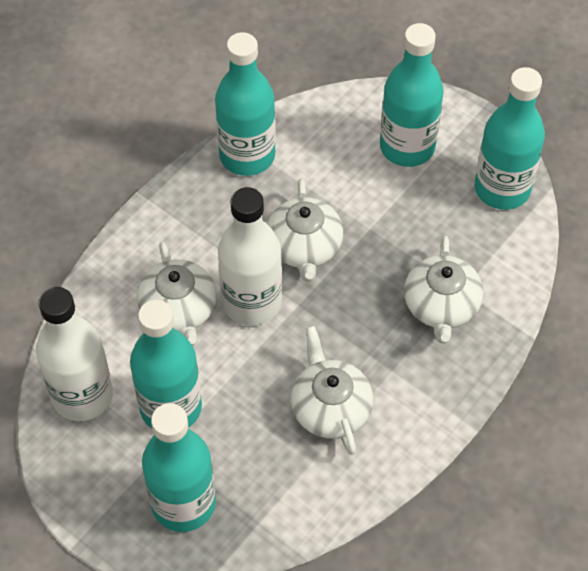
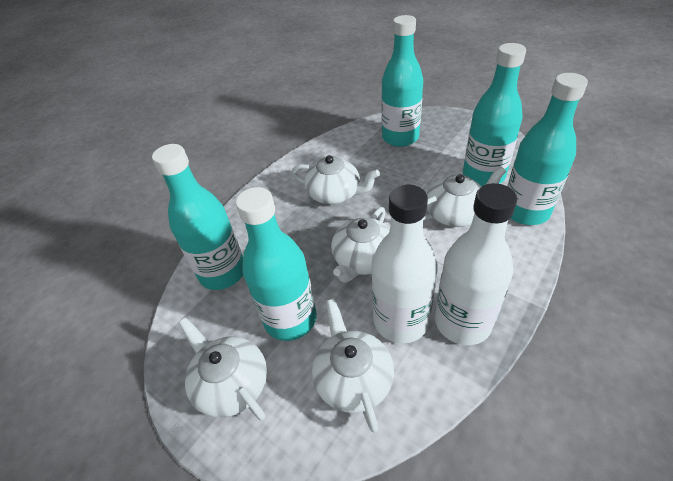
white teapot: [137,242,217,346] [268,179,343,282] [291,326,373,455] [404,236,483,344] = 4 -> [179,318,267,421] [292,155,380,204] [312,298,394,432] [331,207,390,283] [423,167,506,227] = 5

